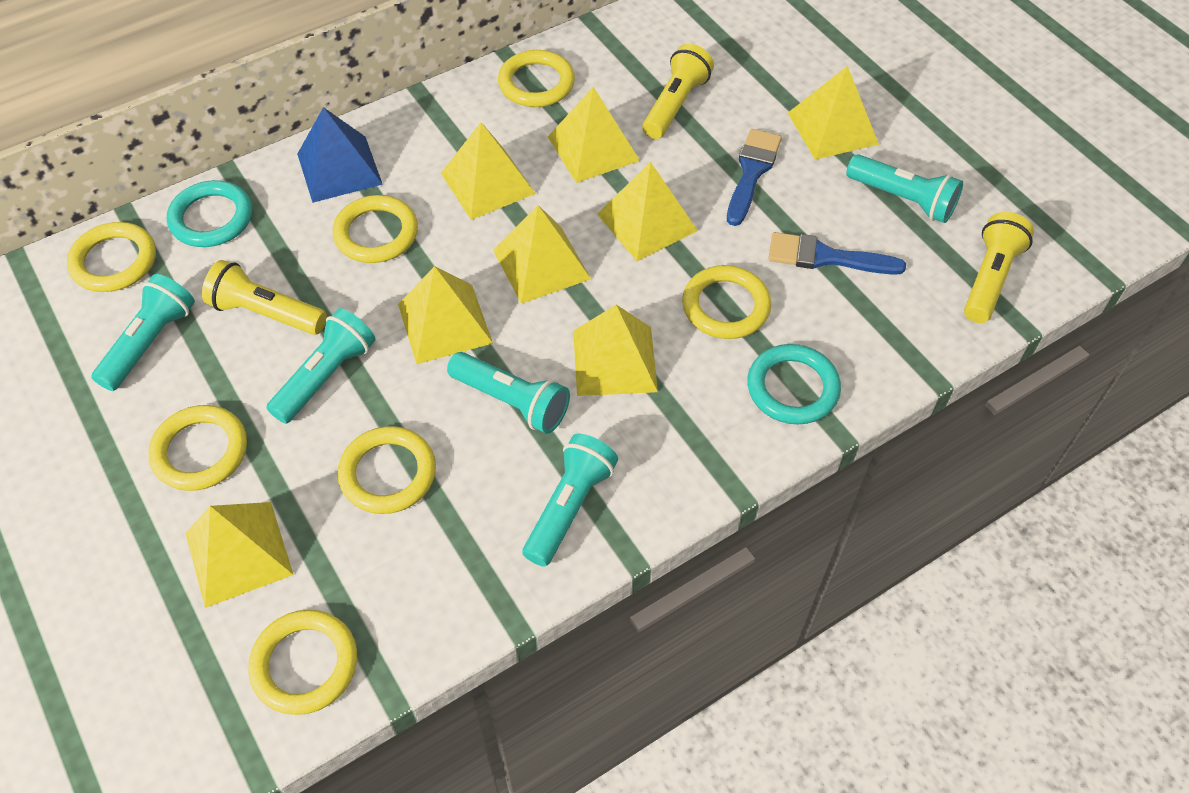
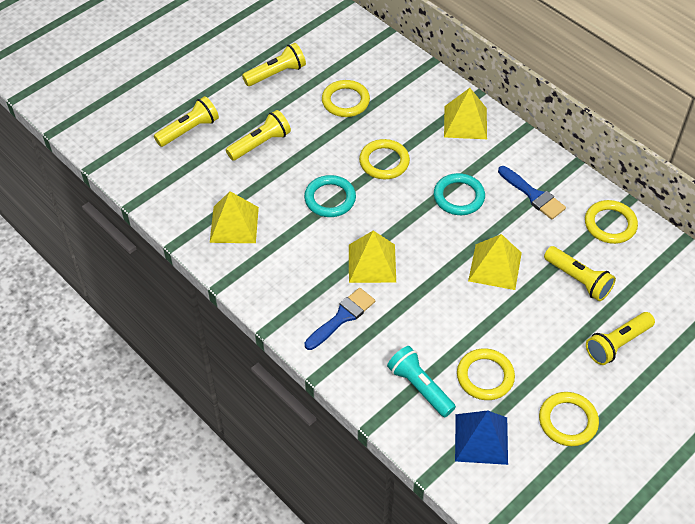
turquoise flashlight: [91,274,195,391] [266,308,375,424] [447,352,570,434] [523,434,618,567] [846,154,963,223] = 5 -> [387,346,456,417] = 1
yellow flashlight: [202,260,327,335] [642,44,714,139] [964,212,1034,323] = 3 -> [154,96,219,147] [226,110,291,161] [242,43,306,86] [544,246,616,301] [586,312,655,365] = 5
yellow pyramid: [186,502,294,608] [398,266,493,364] [441,122,536,220] [493,205,591,304] [548,87,640,183] [573,305,658,396] [597,162,698,261] [788,66,879,160] = 8 -> [210,191,259,243] [349,231,396,283] [444,88,487,139] [468,234,522,290] = 4
yellow ring: [67,222,156,292] [148,405,247,491] [248,610,357,715] [333,195,418,263] [337,426,436,514] [498,50,575,107] [682,265,771,339] = 7 -> [322,80,370,117] [359,139,410,179] [457,348,515,400] [539,392,599,446] [585,200,638,244] = 5

